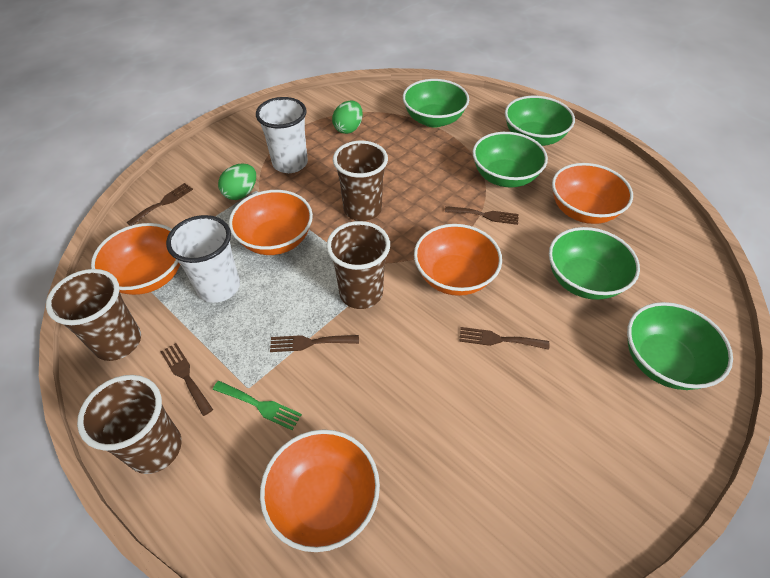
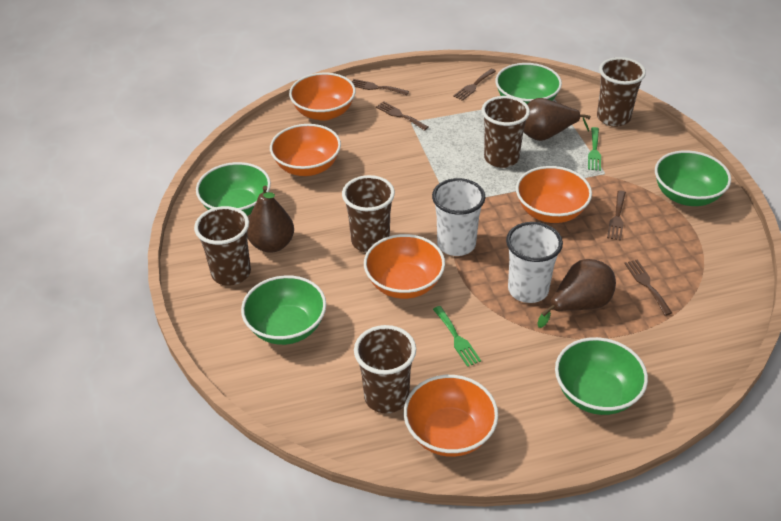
brown cup: [46,269,141,361] [77,375,182,474] [326,221,390,309] [333,141,388,221] = 4 -> [194,206,251,286] [342,175,395,252] [354,325,416,414] [482,96,530,168] [597,57,646,127] = 5
brown pear: none = 0 -> [247,186,294,253] [523,98,591,141] [537,259,616,328] = 3
green egg: [218,163,256,200] [332,100,363,134] = 2 -> none = 0
green fork: [213,381,302,430] = 1 -> [433,306,481,367] [588,127,601,171] = 2

